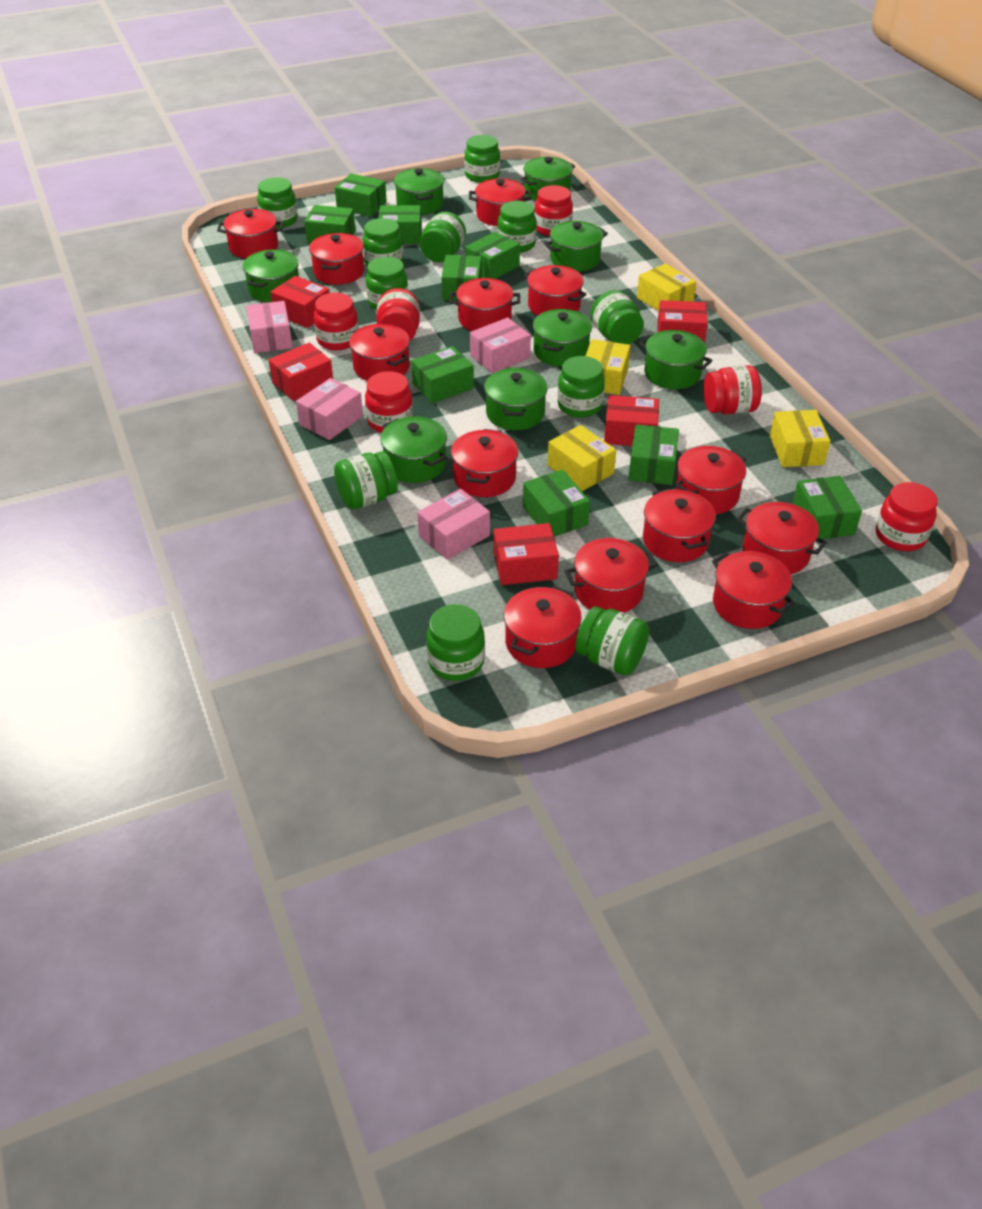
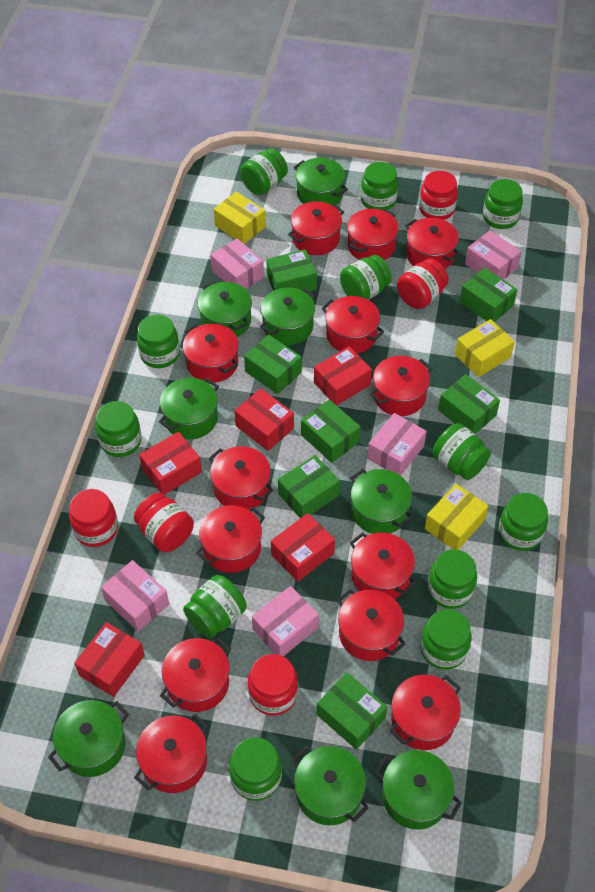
green box: [304,205,355,244] [335,174,387,217] [379,205,422,244] [411,346,474,404] [441,255,482,301] [465,232,520,279] [523,470,590,537] [628,424,679,485] [792,476,862,539] = 9 -> [244,335,302,394] [266,249,317,292] [278,455,340,518] [301,399,361,463] [317,672,387,750] [438,374,500,434] [460,268,517,322] = 7
green jar: [257,177,298,228] [334,451,398,510] [363,218,403,266] [366,257,408,310] [420,212,466,263] [426,604,485,681] [464,135,500,183] [498,201,537,253] [557,356,605,418] [575,606,649,675] [591,290,644,344] = 11 -> [95,401,142,457] [137,315,180,368] [183,575,246,638] [229,737,282,801] [240,149,288,195] [340,255,392,300] [361,162,398,210] [420,609,472,670] [428,549,477,609] [433,423,491,480] [483,179,523,229] [498,493,548,551] = 12
pink box: [246,301,293,353] [296,378,363,440] [417,489,490,560] [470,317,531,373] = 4 -> [101,560,169,632] [211,238,264,289] [252,586,319,656] [367,413,427,476] [465,231,521,280] = 5
red jar: [314,293,359,350] [365,371,413,433] [376,288,420,340] [534,185,573,236] [704,365,762,415] [876,482,938,551] = 6 -> [69,489,118,547] [134,493,194,552] [248,654,298,716] [397,259,449,309] [419,171,458,220] = 5
yellow box: [547,425,616,491] [586,339,630,395] [637,264,696,311] [770,410,831,467] = 4 -> [214,192,266,244] [425,484,489,550] [455,319,515,377] = 3

